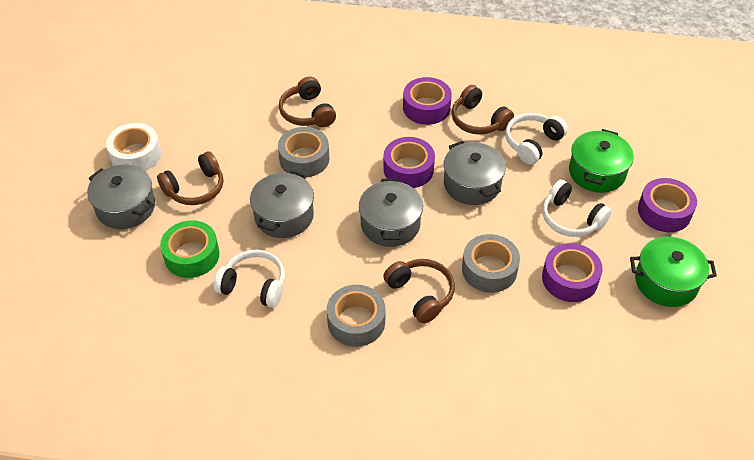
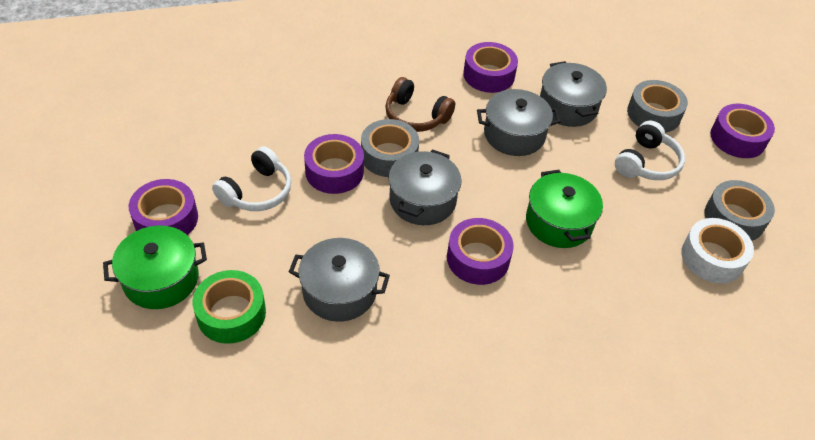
brown headphones: [157,151,223,205] [279,76,336,128] [383,259,455,324] [451,85,514,135] = 4 -> [385,77,455,132] = 1
purple tape: [383,137,435,188] [403,77,452,125] [542,243,603,302] [638,178,697,232] = 4 -> [129,179,198,235] [304,134,364,194] [447,218,514,285] [463,42,518,93] [710,104,775,158] = 5
white headphones: [214,250,285,308] [505,113,568,165] [542,180,612,237] = 3 -> [212,146,291,211] [615,120,685,180] = 2

